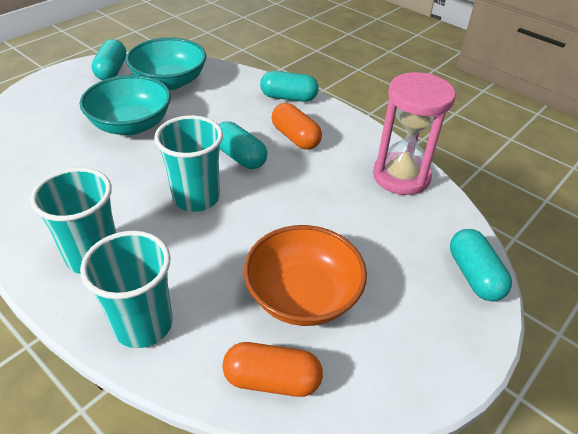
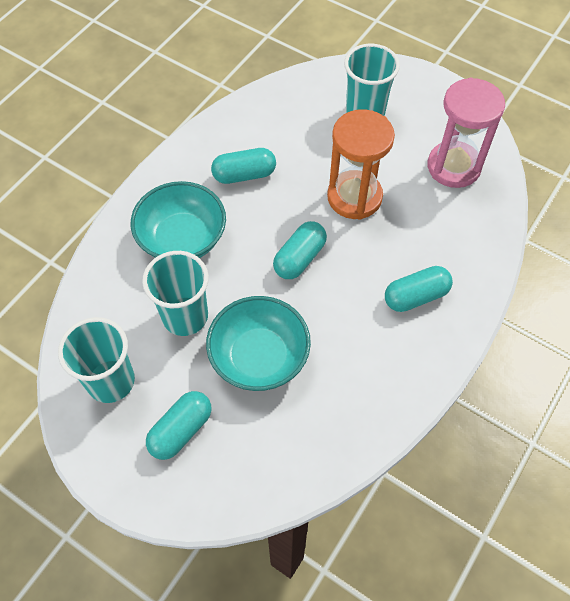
orange bowl: [244,225,367,326] = 1 -> none = 0
orange capsule: [222,342,323,397] [272,103,322,150] = 2 -> none = 0
orange hourglass: none = 0 -> [327,109,395,219] = 1

